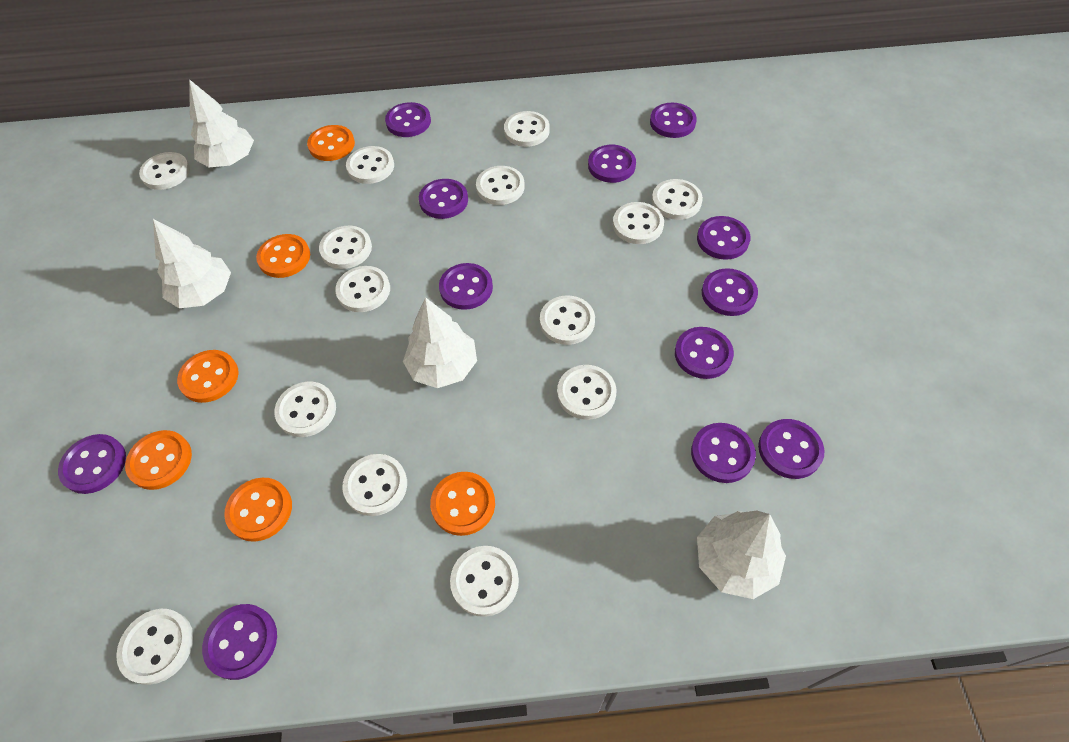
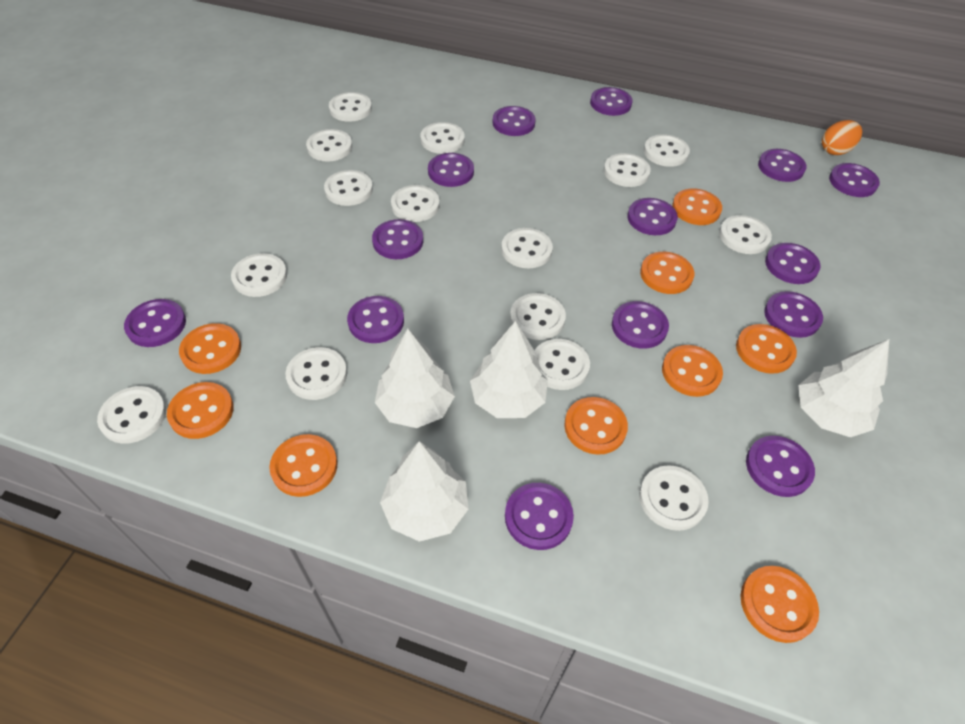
orange button: [125,430,192,490] [177,350,239,403] [224,478,292,542] [256,234,310,278] [307,125,355,161] [430,472,495,536] = 6 -> [167,382,234,439] [179,323,241,374] [269,434,338,497] [564,397,628,455] [640,252,694,294] [662,345,723,397] [672,189,722,225] [736,324,797,374] [740,566,819,643] = 9
orange egg: none = 0 -> [822,120,862,155] = 1
purple button: [58,434,126,494] [202,604,277,680] [385,102,431,137] [419,179,468,219] [439,263,493,310] [588,145,636,183] [650,103,697,138] [675,327,734,379] [691,423,756,483] [697,216,751,260] [702,268,758,316] [758,419,824,479] = 12 -> [124,299,186,347] [347,296,404,343] [372,219,423,259] [428,153,474,187] [492,106,536,136] [505,483,574,550] [590,87,632,116] [612,301,669,349] [628,198,678,235] [746,436,815,497] [758,149,807,182] [764,291,823,338] [765,243,821,284] [829,163,880,197] = 14
white button: [116,609,193,685] [139,152,190,190] [274,382,336,437] [319,226,372,269] [335,266,390,312] [342,454,407,516] [346,146,394,184] [450,546,519,617] [476,166,525,205] [504,111,550,147] [540,295,595,345] [557,365,616,420] [613,202,664,244] [652,179,703,220] = 14 -> [97,386,166,444] [231,253,287,297] [286,347,347,400] [306,129,352,162] [324,170,373,206] [329,92,372,122] [391,185,440,222] [420,122,465,154] [501,228,553,268] [510,293,566,340] [533,339,590,390] [604,153,651,187] [639,465,709,531] [644,134,690,167] [719,215,772,254] = 15

